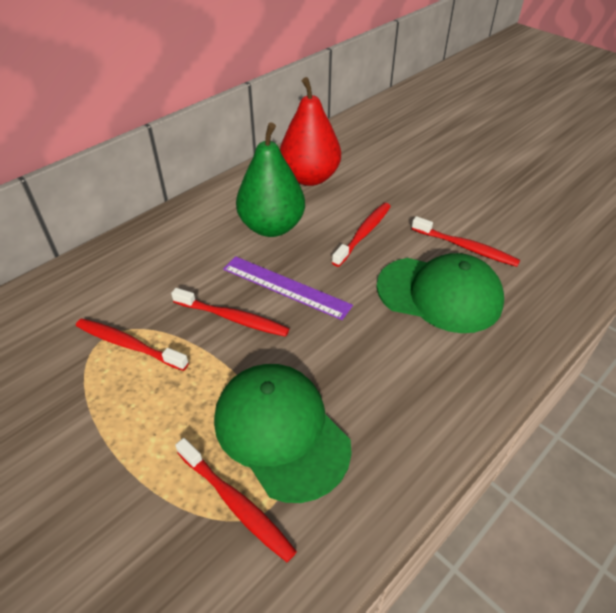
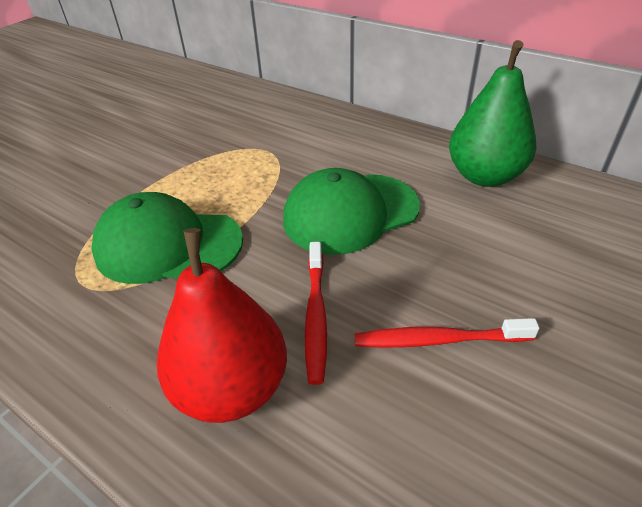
purple ruler: [223,256,353,320] = 1 -> none = 0
red toothbrush: [76,318,189,371] [171,288,289,337] [175,438,297,562] [332,203,391,267] [412,216,520,267] = 5 -> [305,242,327,385] [355,318,539,348] = 2

